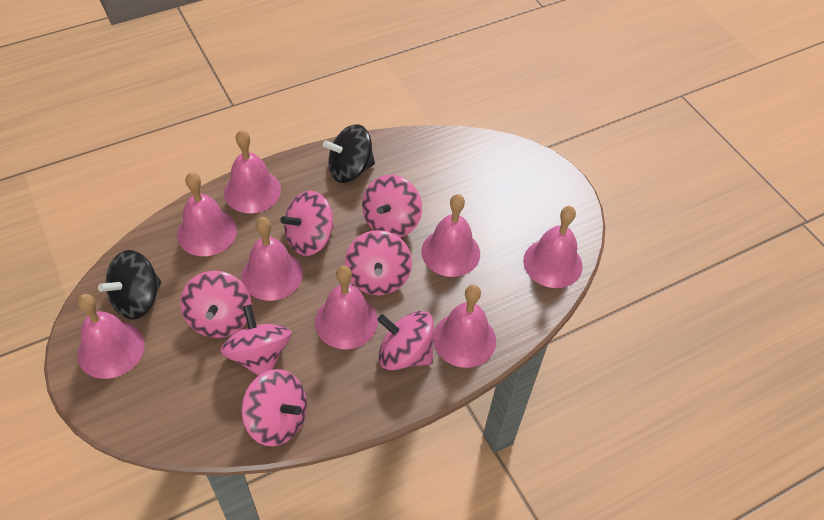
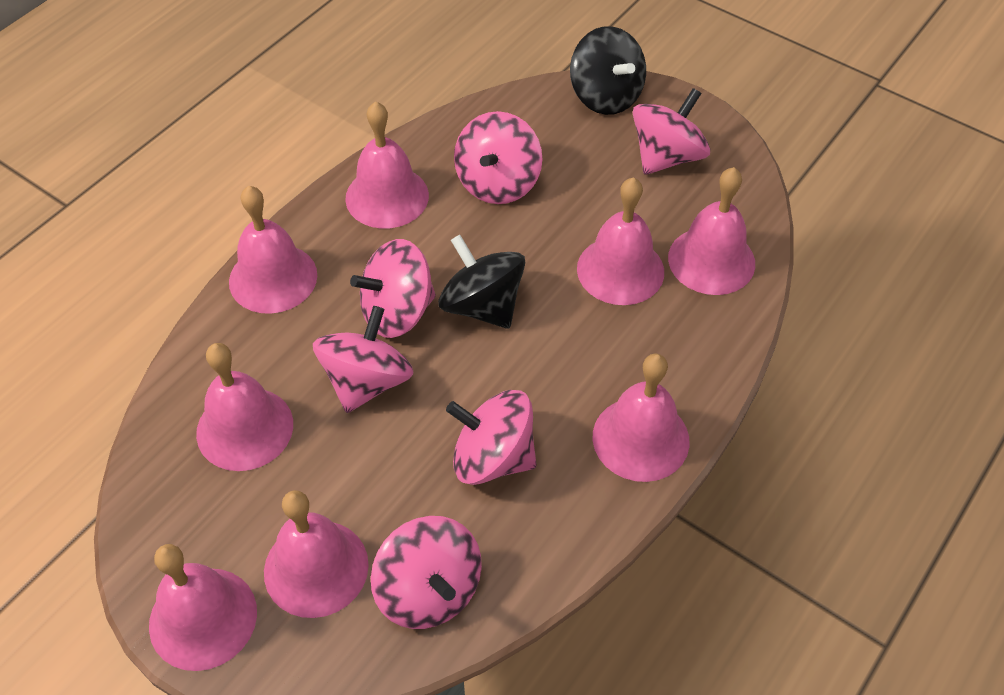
pink spinning top: [180,271,252,338] [220,304,292,376] [242,369,307,446] [280,191,334,256] [345,230,412,295] [362,175,422,237] [377,311,434,370] = 7 -> [313,306,413,413] [350,239,436,338] [371,516,482,629] [446,390,537,485] [454,111,542,204] [633,88,710,175] = 6

